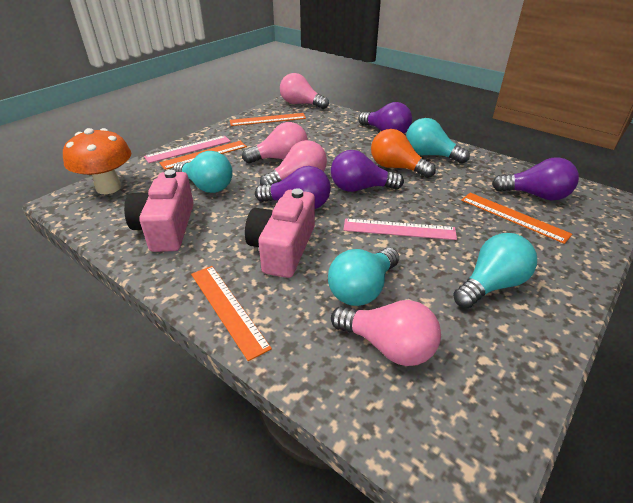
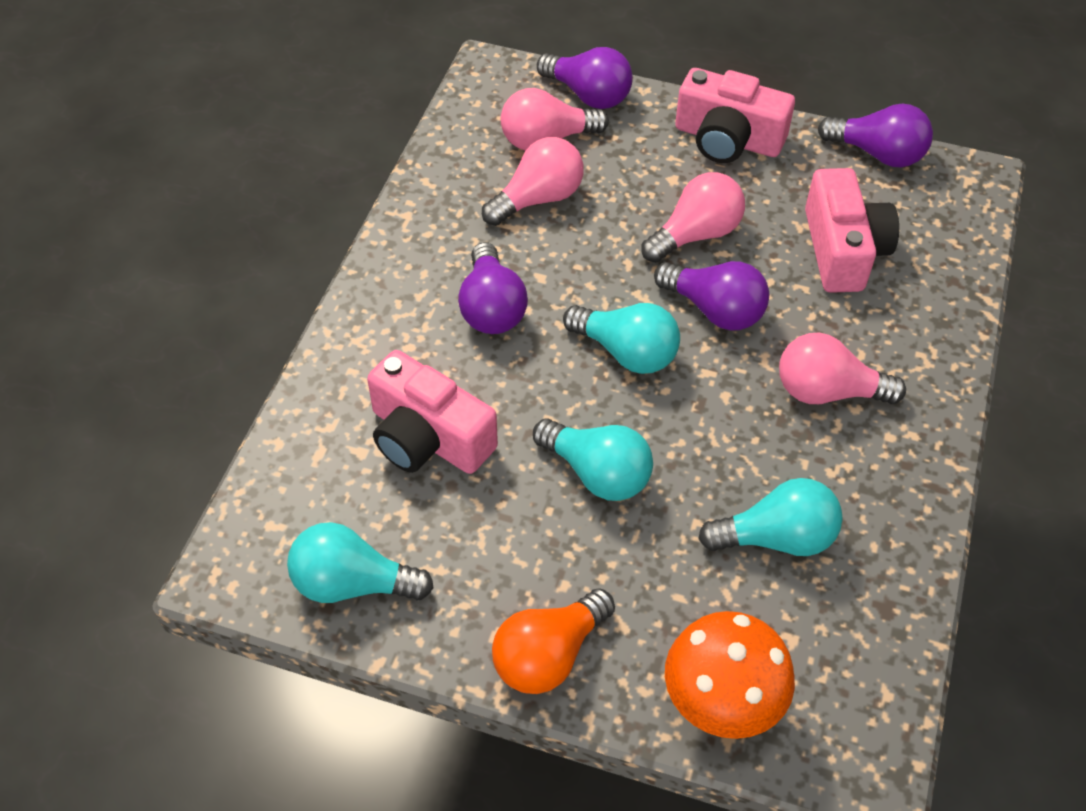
orange ruler: [159,141,247,170] [191,266,272,361] [230,113,306,126] [461,193,572,244] = 4 -> none = 0
pink camera: [124,170,194,252] [245,188,315,278] = 2 -> [367,350,498,474] [675,68,795,163] [805,168,899,293] = 3
pink ruler: [144,136,231,163] [343,218,457,240] = 2 -> none = 0

